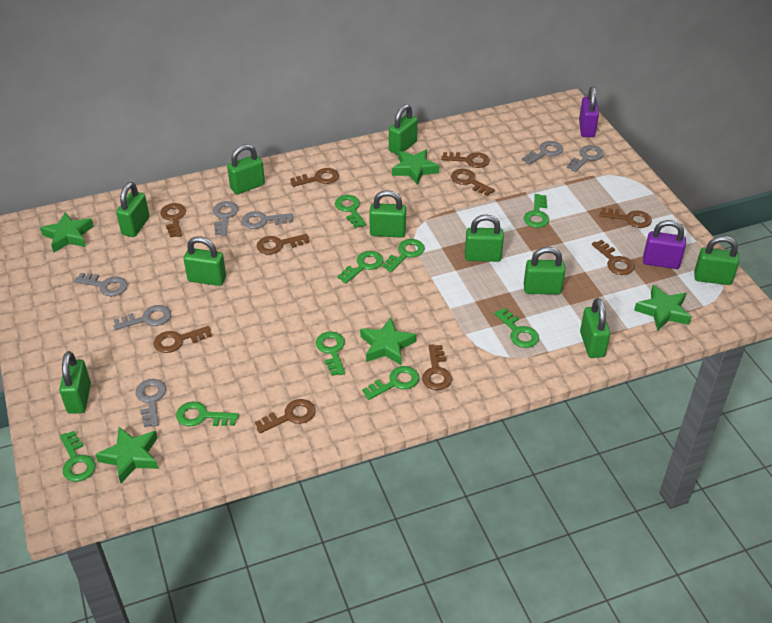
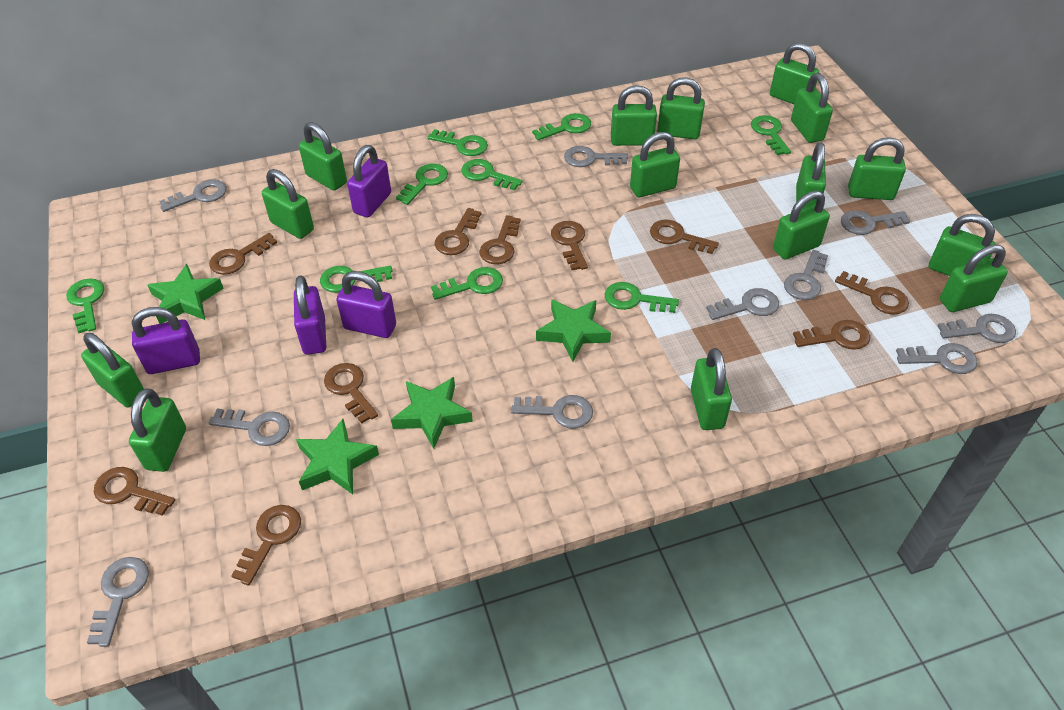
green padlock: [59,351,91,414] [116,182,150,237] [184,237,226,286] [227,144,265,194] [369,190,406,238] [389,104,418,155] [465,214,504,262] [524,247,565,294] [580,298,610,358] [694,236,739,285] = 10 -> [81,333,144,408] [129,388,186,472] [262,169,314,239] [299,122,347,191] [611,85,657,146] [630,132,680,197] [657,77,705,139] [691,348,732,430] [770,43,819,104] [773,191,830,260] [791,73,833,143] [796,142,826,209] [848,137,906,200] [929,214,995,276] [940,244,1008,312] = 15
green star: [40,212,94,253] [95,427,158,483] [360,318,416,366] [392,149,439,185] [634,285,691,331] = 5 -> [148,264,224,324] [296,419,379,494] [391,377,473,449] [536,299,611,362] = 4
grey key: [74,273,128,296] [114,305,171,330] [135,379,166,427] [213,201,238,236] [242,211,293,229] [522,141,563,165] [567,145,604,172] = 7 -> [87,557,149,647] [159,179,227,212] [208,409,290,446] [511,395,593,429] [564,146,628,167] [706,288,779,320] [784,250,828,300] [841,210,910,235] [896,343,977,374] [938,314,1016,343] = 10
purple padlock: [579,86,599,137] [643,220,686,269] = 2 -> [132,307,200,374] [294,275,326,355] [337,271,396,338] [347,145,391,217] = 4

